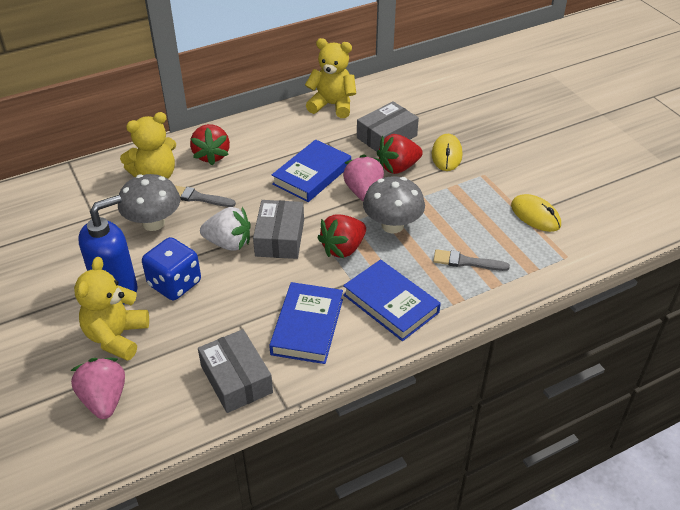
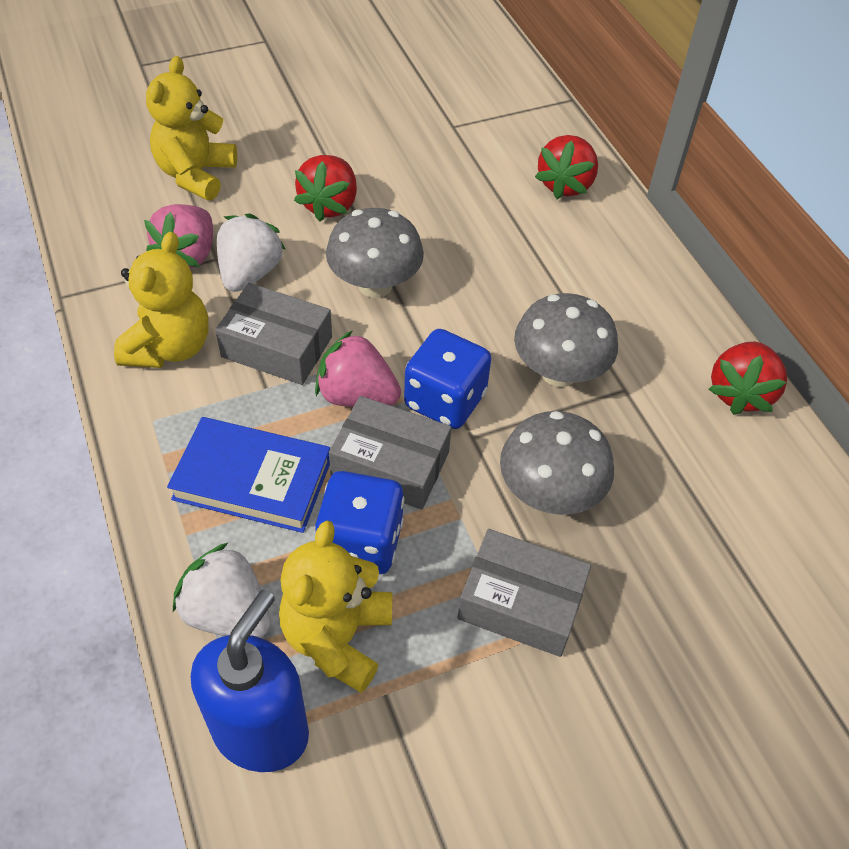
blue book: [269,282,343,364] [272,139,351,202] [343,259,441,341] = 3 -> [167,417,330,533] = 1
blue dice: [142,237,201,300] = 1 -> [315,471,405,574] [404,329,492,429] = 2
grey brush: [174,185,236,207] [433,249,510,271] = 2 -> none = 0
grey mushroom: [118,174,180,231] [363,176,425,233] = 2 -> [326,208,424,298] [500,411,614,515] [514,293,618,387] = 3
white strawberry: [200,207,251,251] = 1 -> [173,542,271,638] [217,213,286,292] = 2
yellow mouse: [432,134,463,171] [511,194,561,232] = 2 -> none = 0

